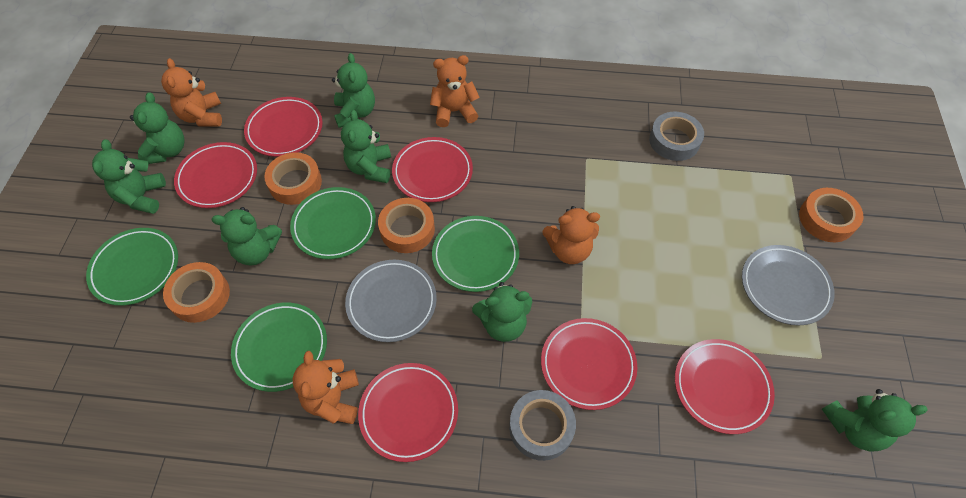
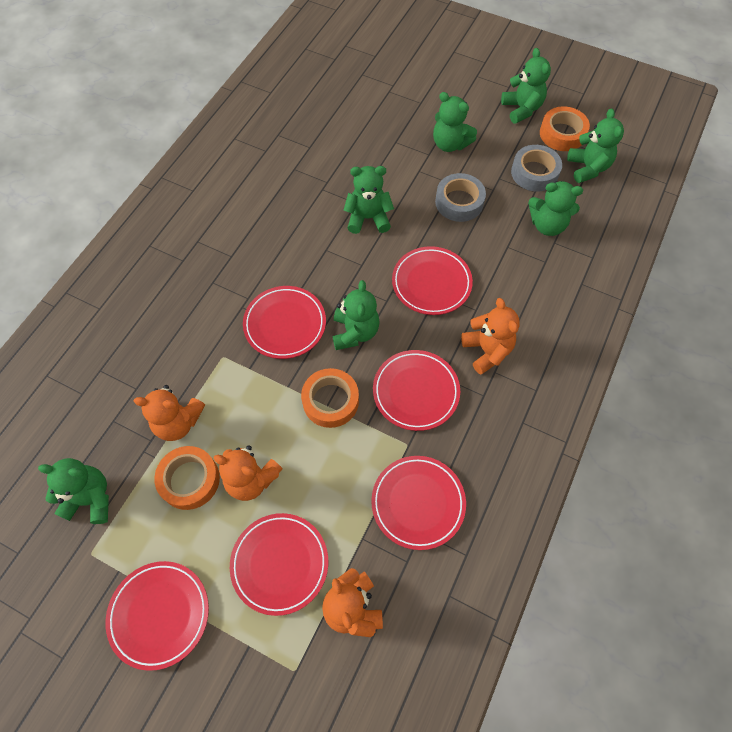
green plate: [86,228,178,306] [231,303,327,392] [290,187,376,259] [432,216,519,292] = 4 -> none = 0
grey plate: [345,260,437,342] [742,245,835,326] = 2 -> none = 0
orange tape: [163,262,230,323] [264,152,322,205] [378,198,435,253] [799,188,864,242] = 4 -> [154,446,220,510] [301,368,359,428] [540,106,590,151] = 3

